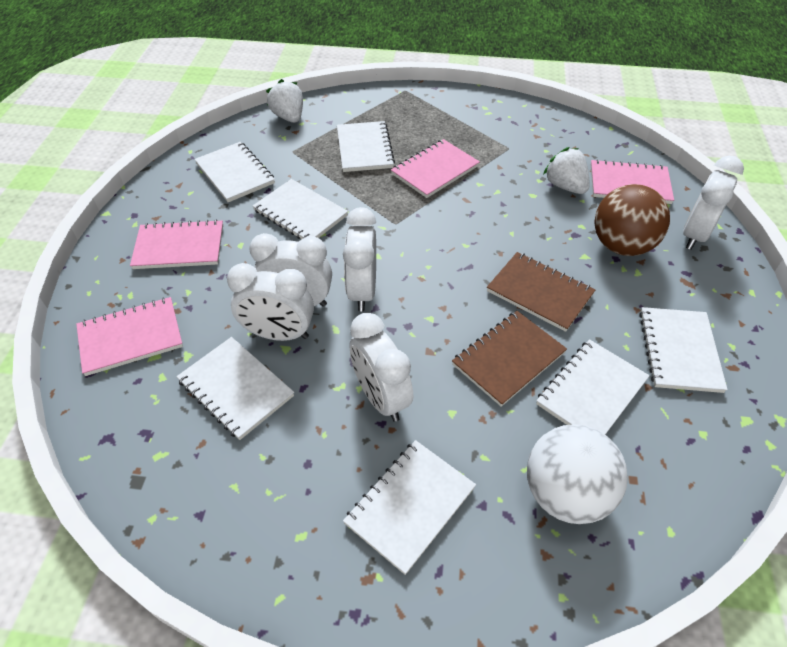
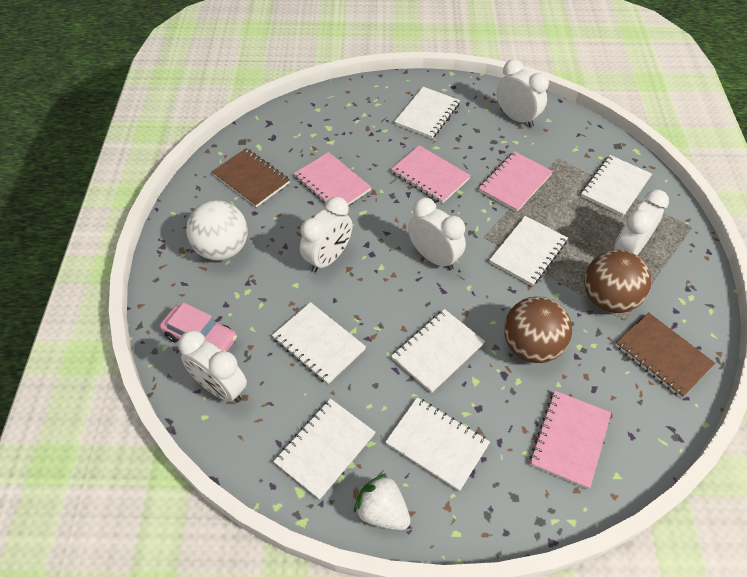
brown ball: [594,184,670,256] = 1 -> [504,296,572,363] [584,250,651,313] = 2
pink car: none = 0 -> [160,303,237,352] = 1
white strawberry: [266,79,303,123] [543,147,590,194] = 2 -> [354,474,410,530] = 1

